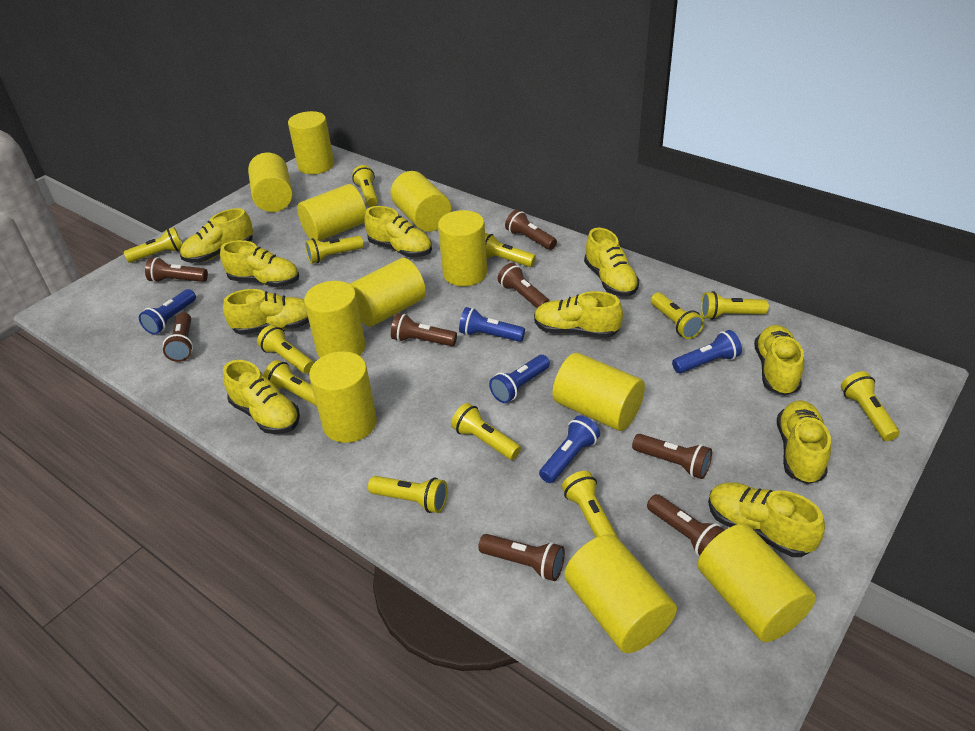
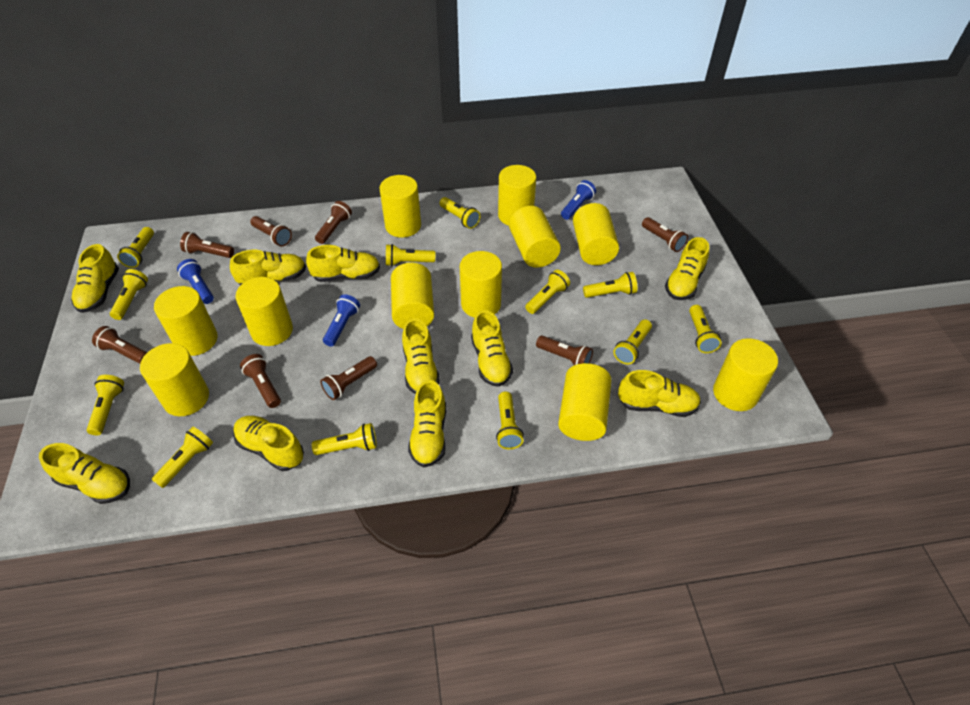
blue flashlight: [139,289,196,335] [459,307,525,342] [489,355,550,403] [539,416,600,483] [672,330,742,373] = 5 -> [177,259,214,304] [323,294,360,347] [561,180,596,220] = 3

